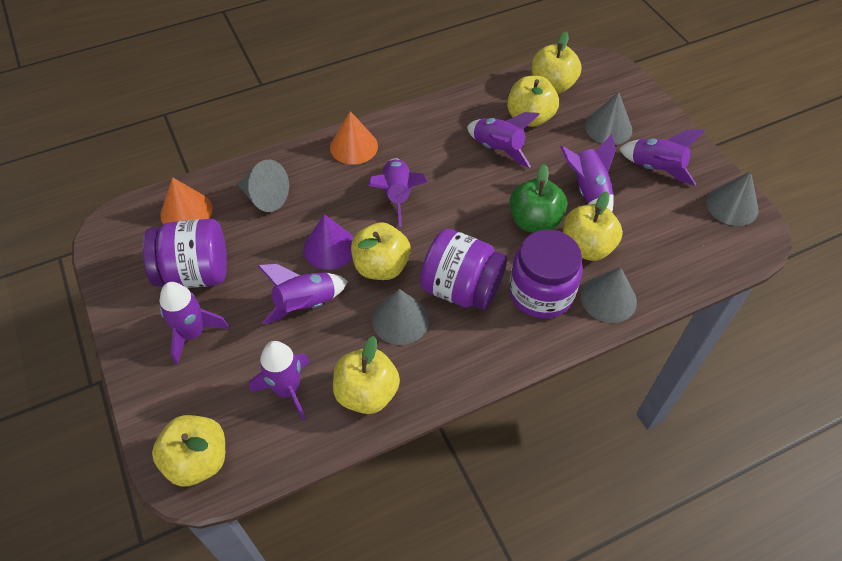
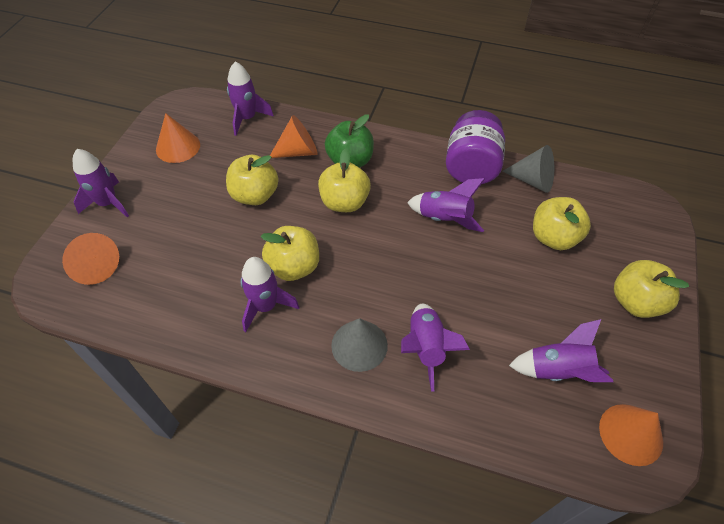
grey cone: [237,160,289,212] [372,289,429,345] [581,267,637,323] [585,92,632,145] [706,171,759,226] = 5 -> [331,318,388,372] [502,145,554,193] = 2
orange cone: [160,177,213,224] [330,111,378,165] = 2 -> [62,233,119,285] [156,113,200,163] [270,115,318,158] [599,404,663,466] = 4
purple cone: [303,214,354,270] = 1 -> none = 0
purple jar: [143,219,227,288] [420,229,507,311] [509,230,583,319] = 3 -> [446,110,505,184] = 1
purple rocket: [160,282,229,365] [249,341,310,421] [258,264,348,325] [368,158,428,227] [467,112,539,168] [560,134,616,212] [619,129,705,185] = 7 -> [73,149,129,217] [227,62,274,136] [240,257,299,332] [401,304,470,392] [407,178,485,232] [509,319,613,382] = 6
yellow apple: [152,415,225,487] [333,336,400,414] [351,222,411,280] [507,76,559,127] [532,32,582,94] [563,192,623,261] = 6 -> [226,155,279,205] [260,226,319,281] [318,148,371,212] [533,197,591,250] [614,260,689,318] = 5

